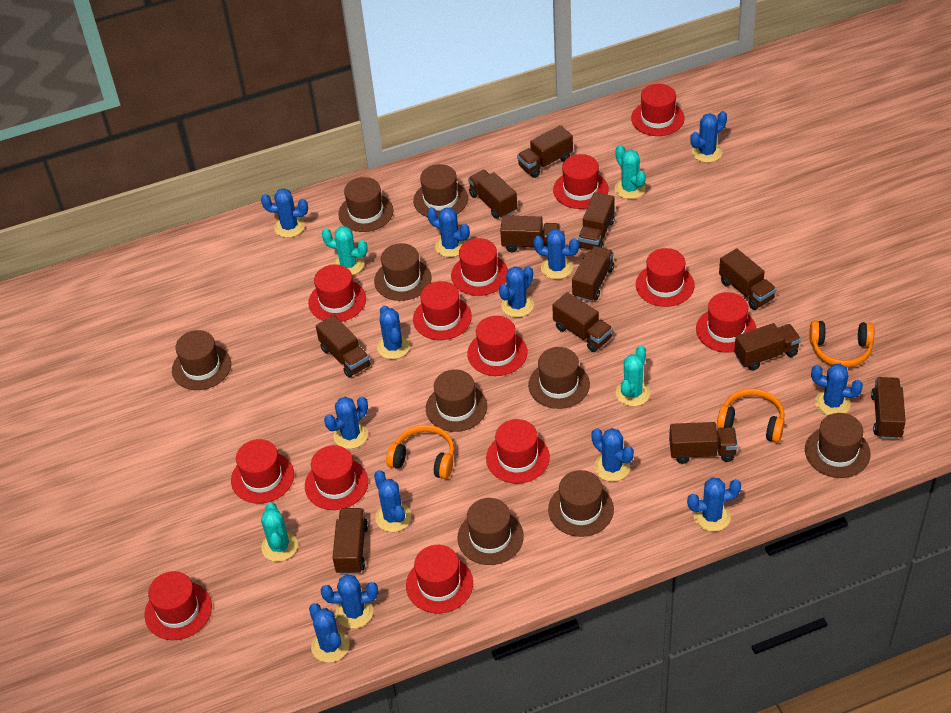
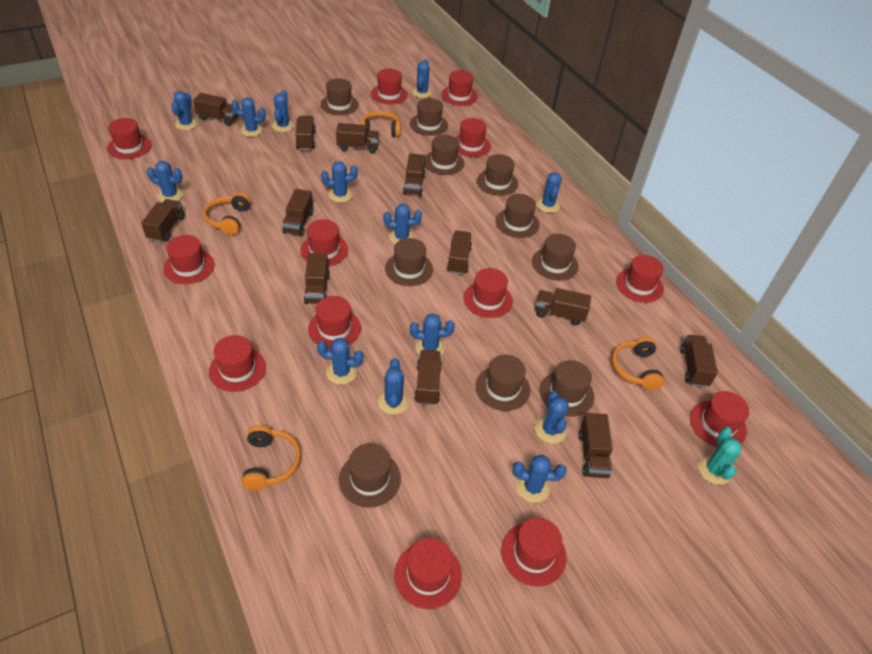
brown hat: [172,330,231,390] [338,177,393,232] [374,243,431,301] [413,164,468,218] [426,369,487,432] [458,498,524,565] [528,347,590,409] [548,470,614,537] [805,413,871,478] = 9 -> [320,78,359,115] [339,443,401,508] [385,238,433,286] [410,98,448,136] [425,135,464,175] [476,355,530,411] [477,154,518,196] [495,194,540,238] [532,234,579,281] [539,360,594,417] = 10
orange headphones: [386,425,455,479] [717,388,785,443] [809,321,874,367] = 3 -> [203,193,251,235] [242,425,301,490] [360,111,401,137] [612,337,664,390] = 4
turquoise cactus: [261,502,298,562] [322,226,368,275] [615,145,646,199] [616,346,650,406] = 4 -> [698,427,742,485] = 1

